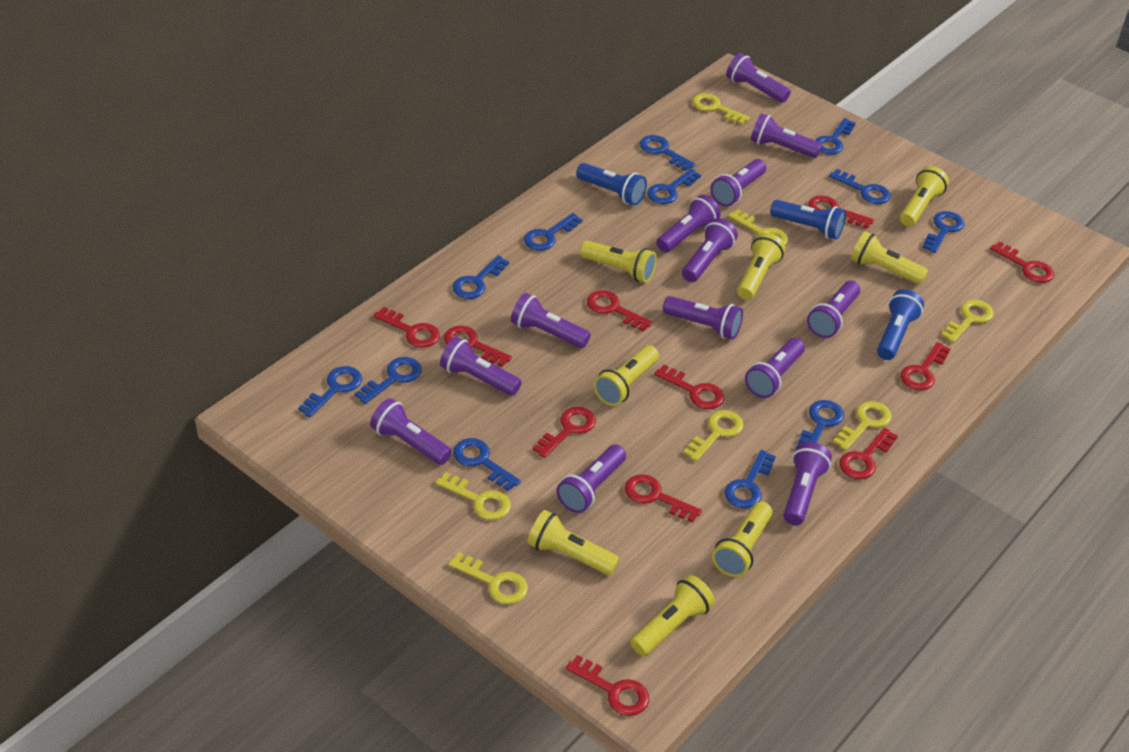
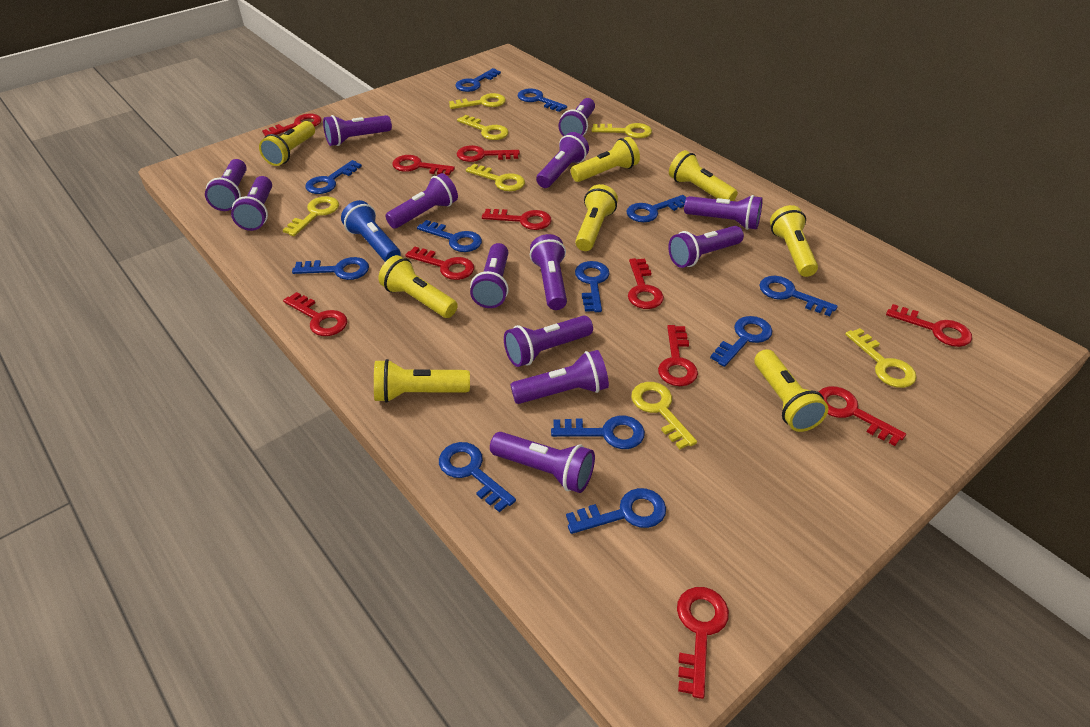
blue flashlight: [576,163,647,205] [770,200,846,240] [877,289,924,360] = 3 -> [341,200,401,262] = 1

